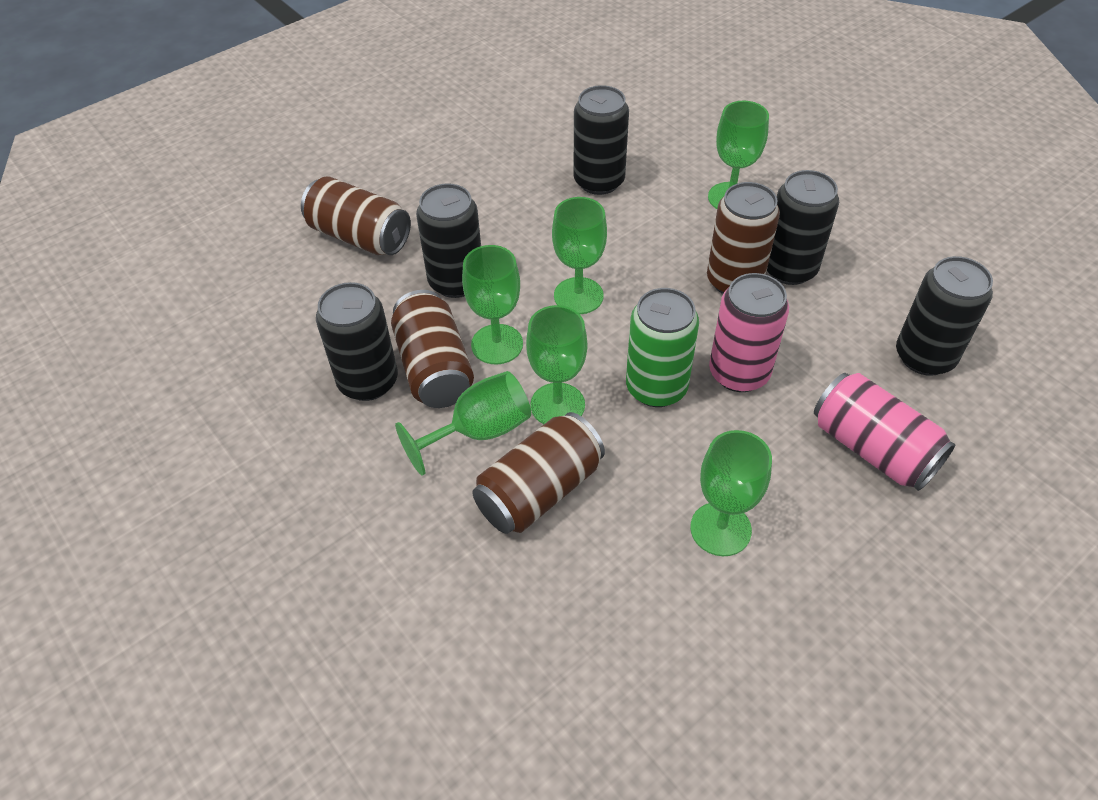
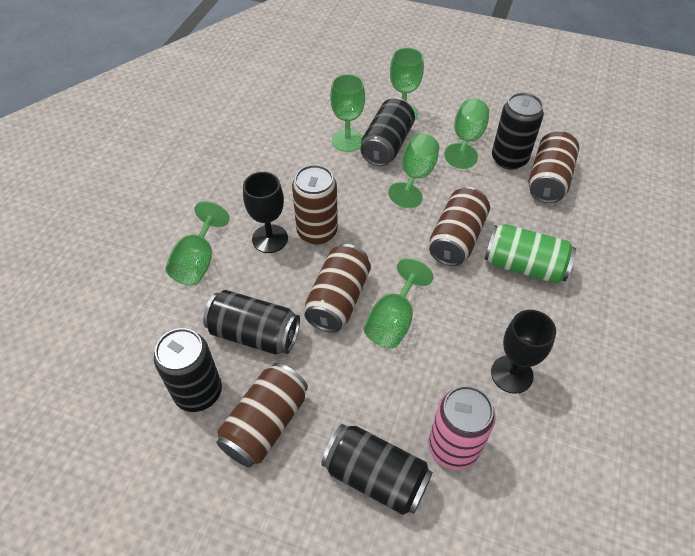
black goblet: none = 0 -> [243,172,288,253] [491,310,556,394] = 2
brown can: [301,176,411,255] [391,290,474,408] [472,412,605,534] [707,182,780,294] = 4 -> [217,363,308,468] [292,165,338,244] [304,244,371,333] [429,187,490,266] [528,131,579,203] = 5
pink can: [709,273,789,392] [814,373,956,491] = 2 -> [428,385,496,470] = 1

